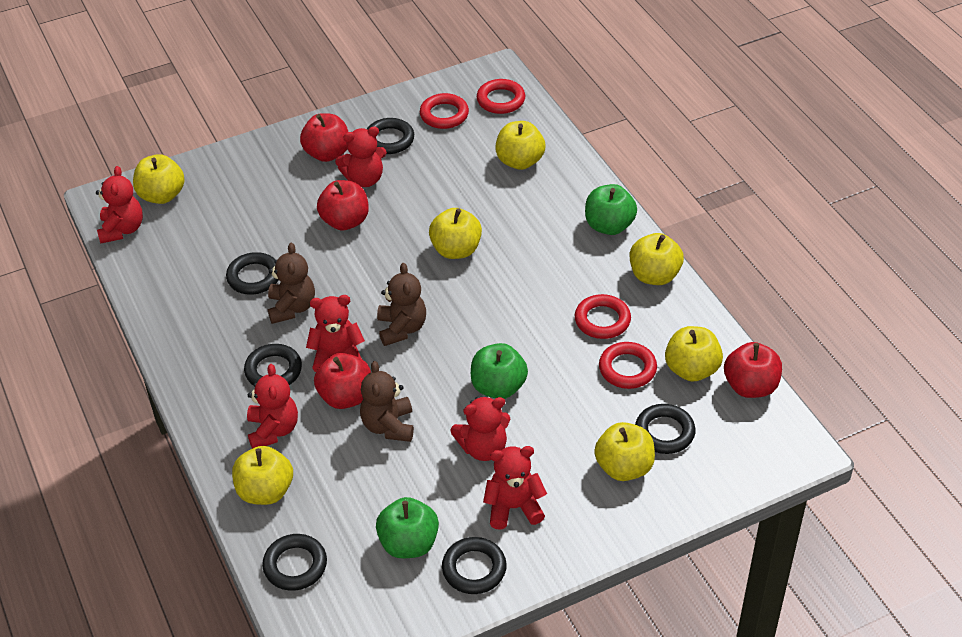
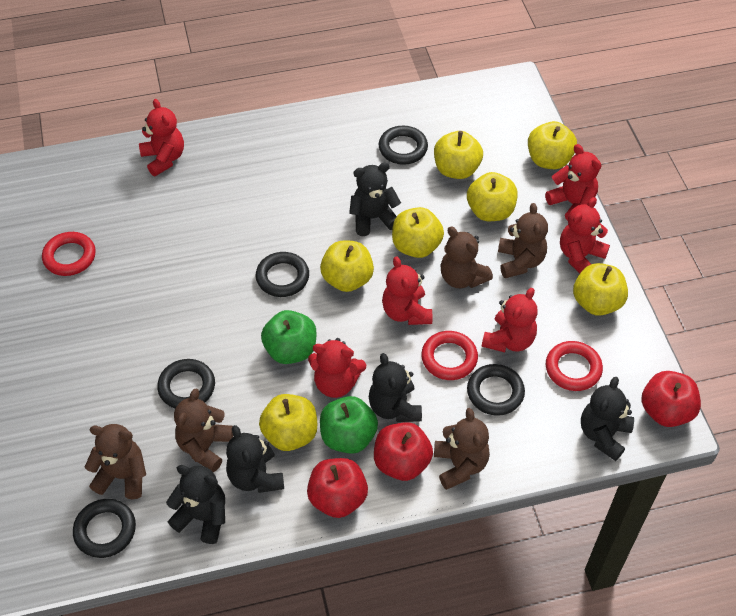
black ring: [226,252,278,295] [244,344,302,386] [262,534,327,591] [367,118,414,154] [442,537,507,594] [635,404,695,454] = 6 -> [73,499,136,558] [157,359,215,408] [256,252,309,297] [379,126,428,165] [467,364,525,416] = 5
black teddy bear: none = 0 -> [166,465,225,544] [226,425,284,493] [349,162,401,236] [369,353,422,422] [581,377,634,461] = 5
brown teddy bear: [268,243,315,324] [360,361,414,442] [377,263,426,346] = 3 -> [85,424,146,499] [174,389,233,472] [434,408,490,490] [441,226,493,288] [498,203,548,278] = 5
green apple: [376,497,439,558] [471,343,528,399] [585,184,637,235] = 3 -> [261,310,317,364] [320,396,378,454] = 2
red apple: [300,113,348,162] [314,353,371,409] [317,180,369,231] [724,342,782,398] = 4 -> [307,458,368,518] [374,422,433,481] [641,371,701,427] = 3
red ring: [420,93,469,129] [477,79,525,114] [575,294,631,339] [599,342,657,389] = 4 -> [42,232,96,276] [421,331,478,380] [546,341,603,391] = 3

